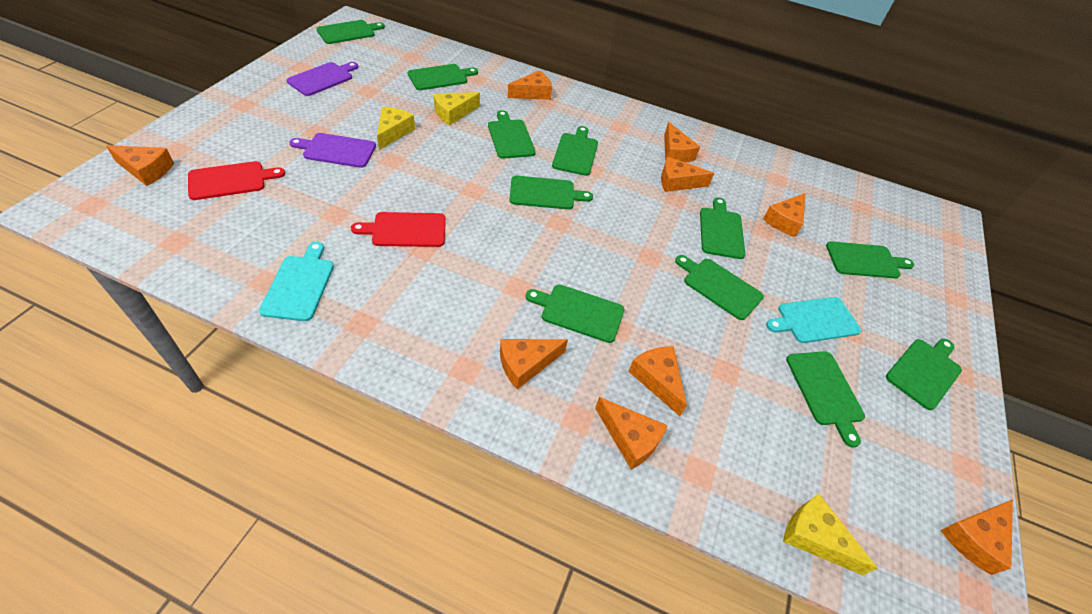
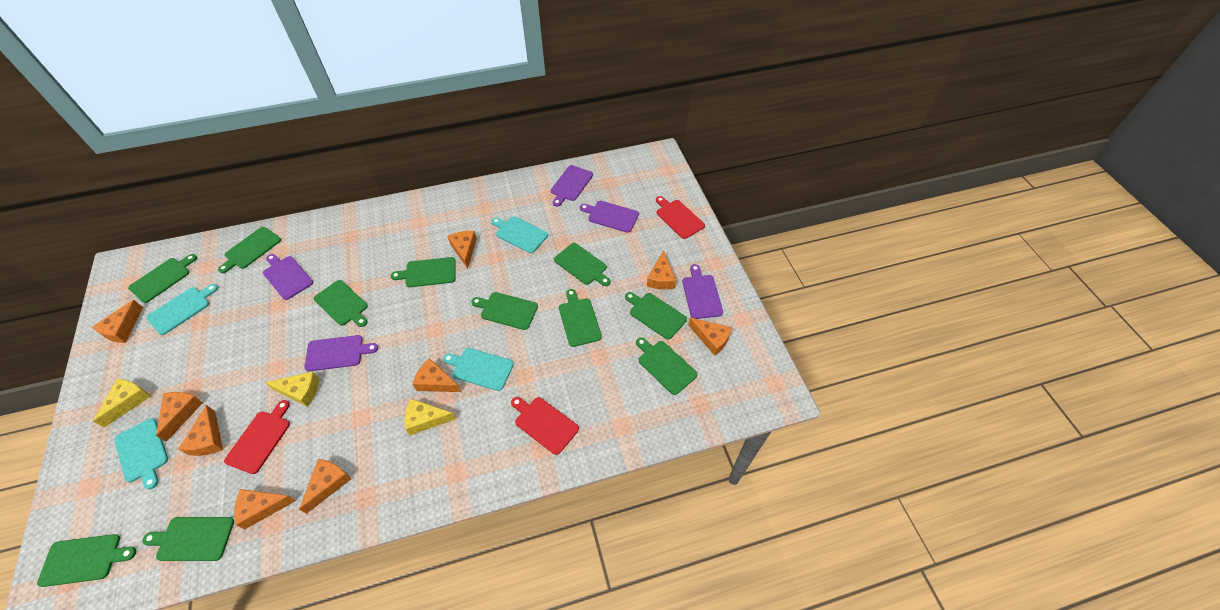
purple cutting board: [286,62,358,96] [289,133,376,168] = 2 -> [263,254,313,300] [304,335,378,372] [551,165,593,207] [580,201,639,233] [682,264,723,319] = 5
red cutting board: [188,161,285,200] [351,212,446,247] = 2 -> [224,400,290,474] [511,397,579,455] [656,196,705,239] = 3
turquoise cutting board: [259,242,334,321] [766,297,861,343] = 2 -> [114,418,168,489] [147,284,218,335] [443,348,514,391] [491,216,548,253] = 4

